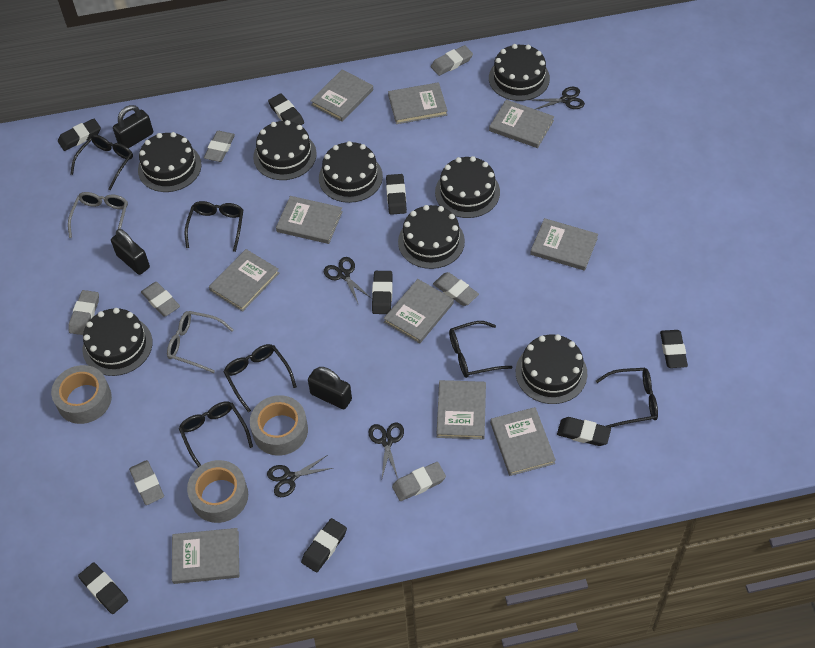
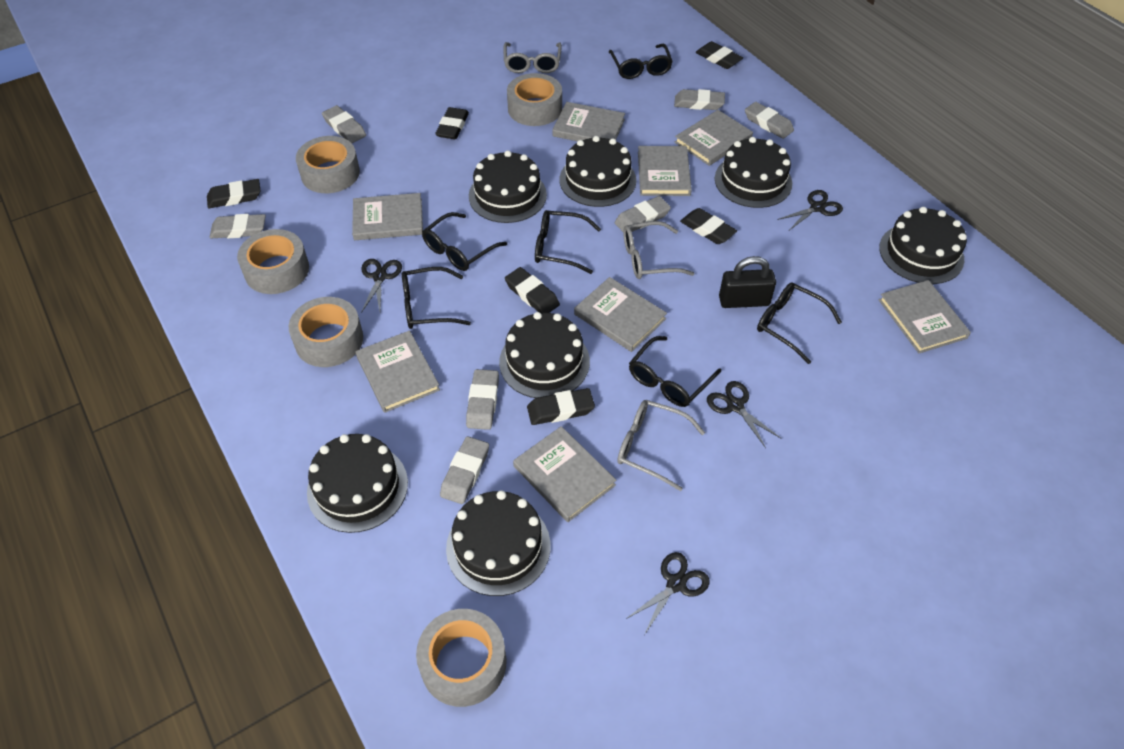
black cake: [83,308,153,376] [138,132,202,192] [253,120,317,180] [319,141,383,203] [398,205,465,269] [435,156,500,218] [489,44,550,101] [516,334,588,404] = 8 -> [307,434,408,533] [446,490,550,596] [469,151,547,223] [499,312,590,398] [559,136,636,207] [715,137,792,208] [879,207,967,284] = 7
black eraser: [58,119,101,151] [78,563,128,614] [268,94,304,125] [301,518,347,572] [372,271,393,314] [386,174,407,215] [557,417,611,446] [660,330,688,368] = 8 -> [207,179,260,208] [435,107,469,139] [505,267,560,313] [527,388,595,425] [680,208,737,244] [696,41,743,69] = 6
black padlock: [111,229,150,275] [113,105,153,148] [308,367,352,409] = 3 -> [719,256,776,308] = 1
grey book: [172,528,239,584] [209,249,279,312] [276,196,343,244] [311,69,373,122] [383,279,454,344] [388,82,448,124] [437,380,486,439] [489,100,554,148] [490,407,556,476] [530,218,598,271] = 10 -> [352,193,423,240] [356,330,440,413] [513,426,616,522] [553,102,625,141] [574,277,667,352] [638,146,692,196] [675,110,753,166] [879,280,971,353] = 8
grey glasses: [68,192,128,238] [167,311,233,373] = 2 -> [504,42,562,73] [617,400,705,491] [623,221,695,279] = 3
grey tape: [51,365,112,424] [187,460,248,523] [250,395,308,456] = 3 -> [237,229,309,294] [289,297,363,367] [296,136,360,193] [416,609,506,707] [507,73,562,126] = 5

